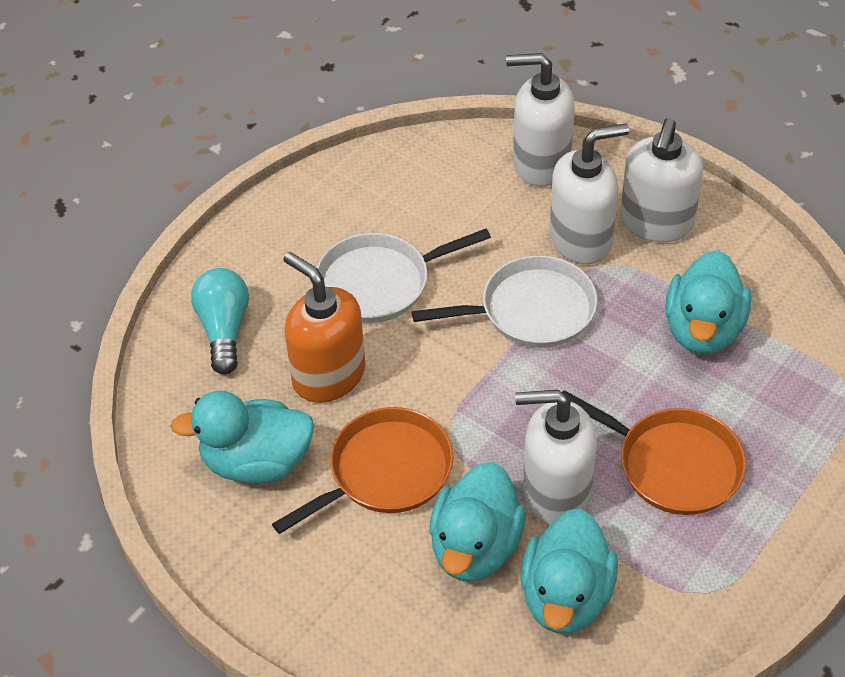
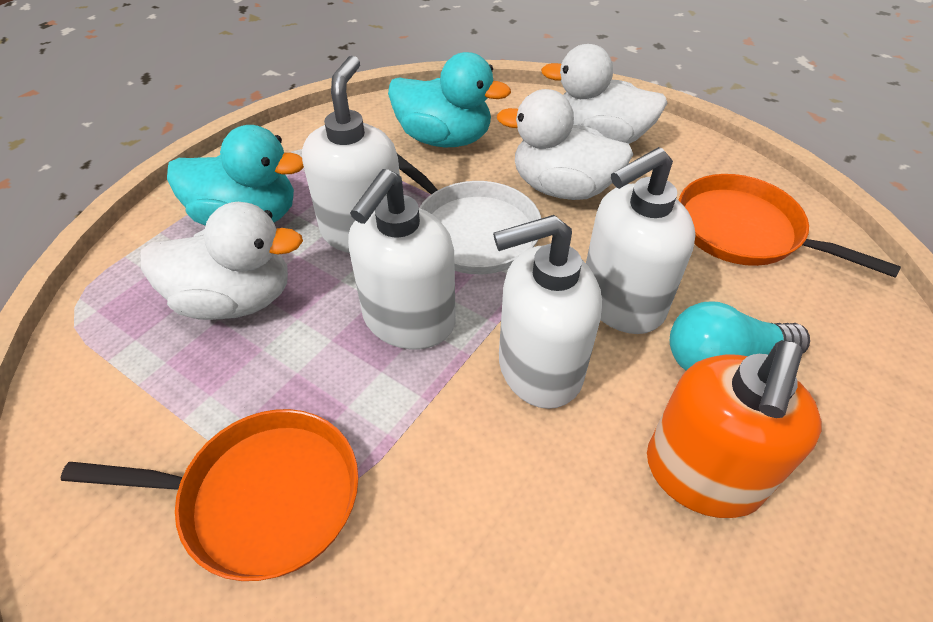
turquoise duck: [171,391,314,484] [429,462,526,582] [520,508,618,633] [665,250,751,354] = 4 -> [167,125,304,226] [388,52,511,147] = 2
white duck: none = 0 -> [140,202,303,320] [497,89,634,200] [541,44,667,144] = 3
white pan: [317,229,491,323] [412,255,597,348] = 2 -> [397,154,541,274] = 1

